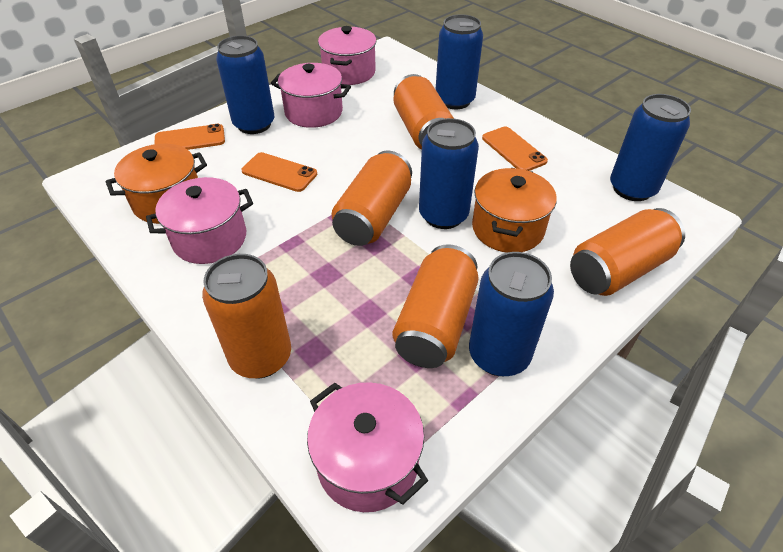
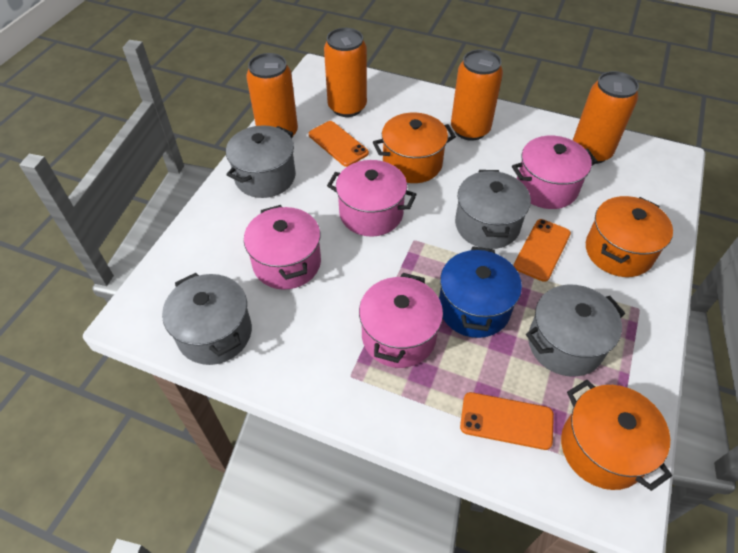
blue can: [216,36,274,134] [419,118,479,229] [436,14,483,109] [469,252,554,376] [610,94,691,201] = 5 -> none = 0
blue pot: none = 0 -> [439,247,522,338] = 1
grey pot: none = 0 -> [162,273,252,365] [226,125,296,198] [455,170,531,249] [526,284,625,377] = 4
orange can: [202,254,291,378] [332,151,412,246] [392,244,479,368] [394,74,454,149] [570,208,685,296] = 5 -> [246,53,298,139] [324,28,367,117] [451,49,503,141] [573,71,639,164] = 4
orange pot: [106,144,207,224] [472,168,557,253] = 2 -> [373,113,456,183] [561,380,672,491] [586,196,673,277] = 3

